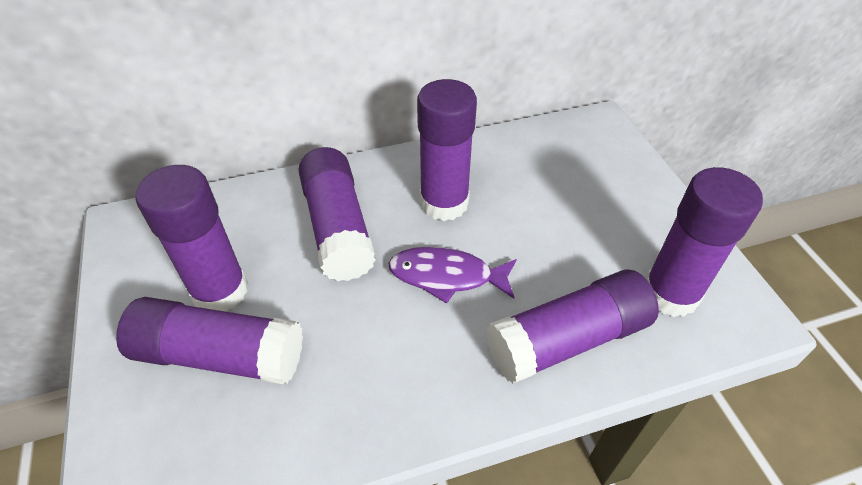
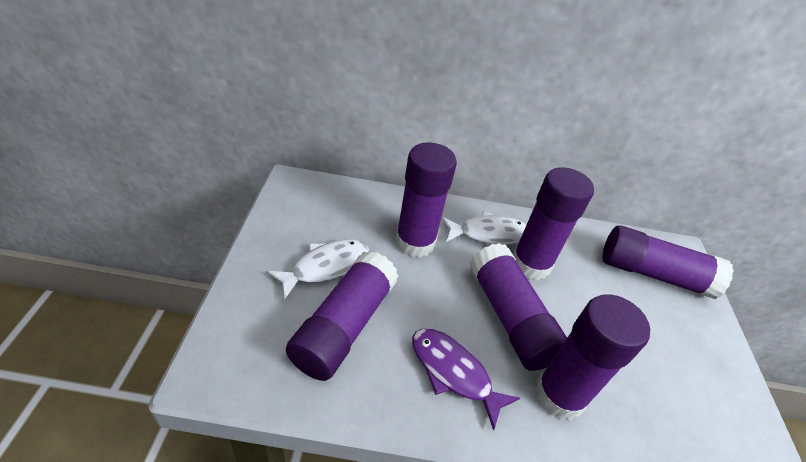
white fish: none = 0 -> [267,239,369,300] [441,211,527,245] = 2

